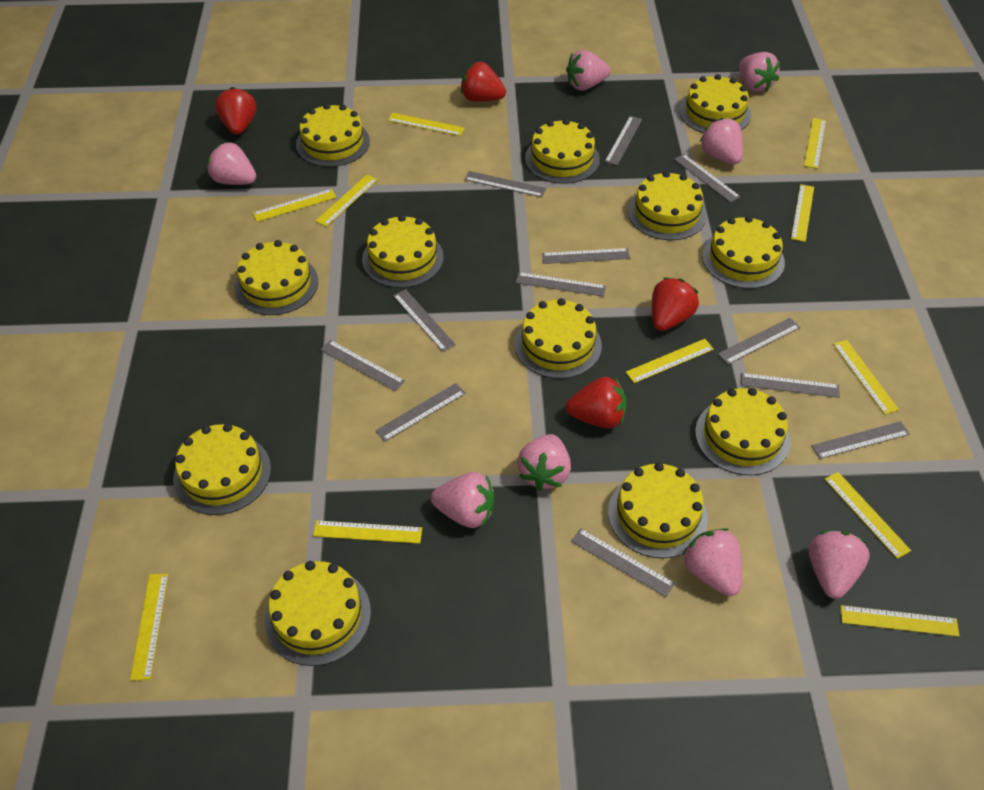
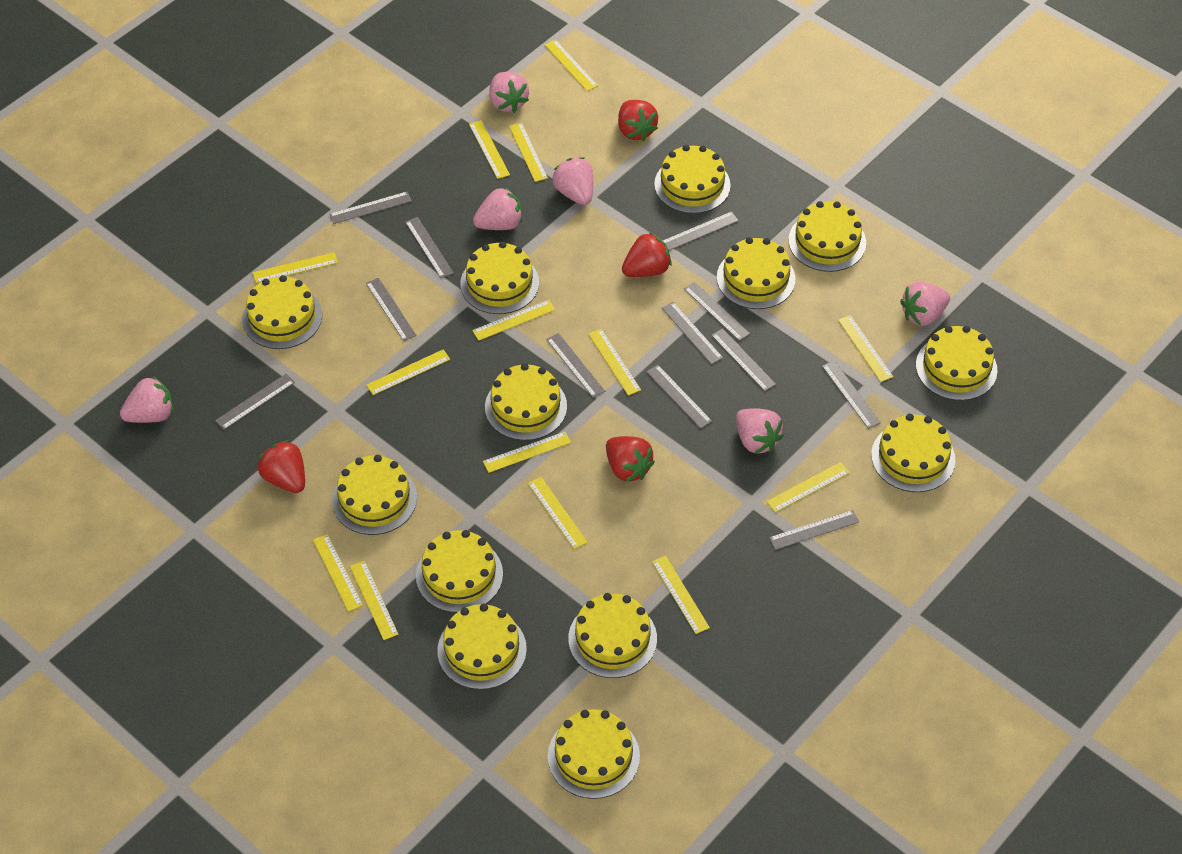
pink strawberry: [207,142,256,185] [431,472,494,528] [517,434,571,491] [566,50,611,91] [682,528,742,596] [700,118,743,164] [739,52,780,92] [809,531,870,599] = 8 -> [120,376,173,423] [473,187,522,230] [489,72,529,113] [552,157,593,205] [736,408,784,454] [900,282,950,326] = 6
yellow cake: [173,423,271,515] [234,240,318,315] [264,561,371,666] [296,103,370,167] [362,215,444,288] [514,298,602,379] [525,119,600,184] [608,462,708,558] [628,171,706,240] [679,74,751,133] [695,388,790,475] [702,216,785,289] = 12 -> [242,275,322,349] [332,455,417,535] [416,530,503,613] [437,604,527,690] [460,242,539,314] [485,363,567,441] [548,709,640,799] [568,593,657,678] [654,145,731,214] [717,237,795,309] [789,201,866,272] [871,414,955,492] [916,326,998,401] = 13
yellow ruler: [130,574,168,680] [253,189,337,222] [313,520,422,544] [316,175,378,227] [388,113,465,136] [626,339,714,383] [791,184,814,242] [804,118,826,169] [825,472,911,559] [833,340,899,414] [840,605,960,637] = 11 -> [253,252,338,283] [313,534,363,612] [350,561,399,640] [367,349,450,395] [469,120,510,179] [472,300,555,341] [483,432,571,473] [509,122,548,182] [528,477,588,549] [545,39,598,91] [589,329,641,396] [652,556,710,634] [767,462,850,512] [838,315,893,382] = 14

